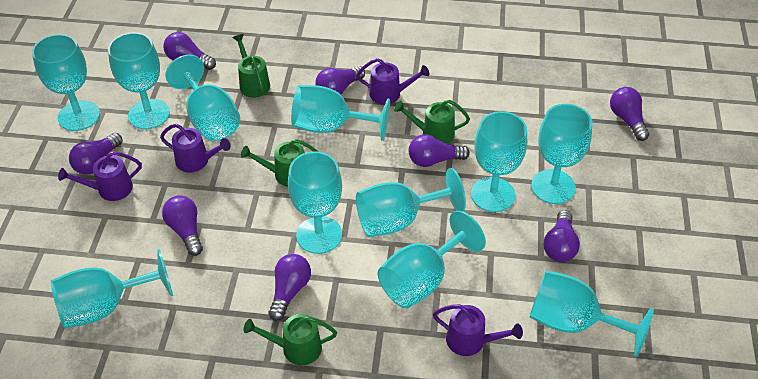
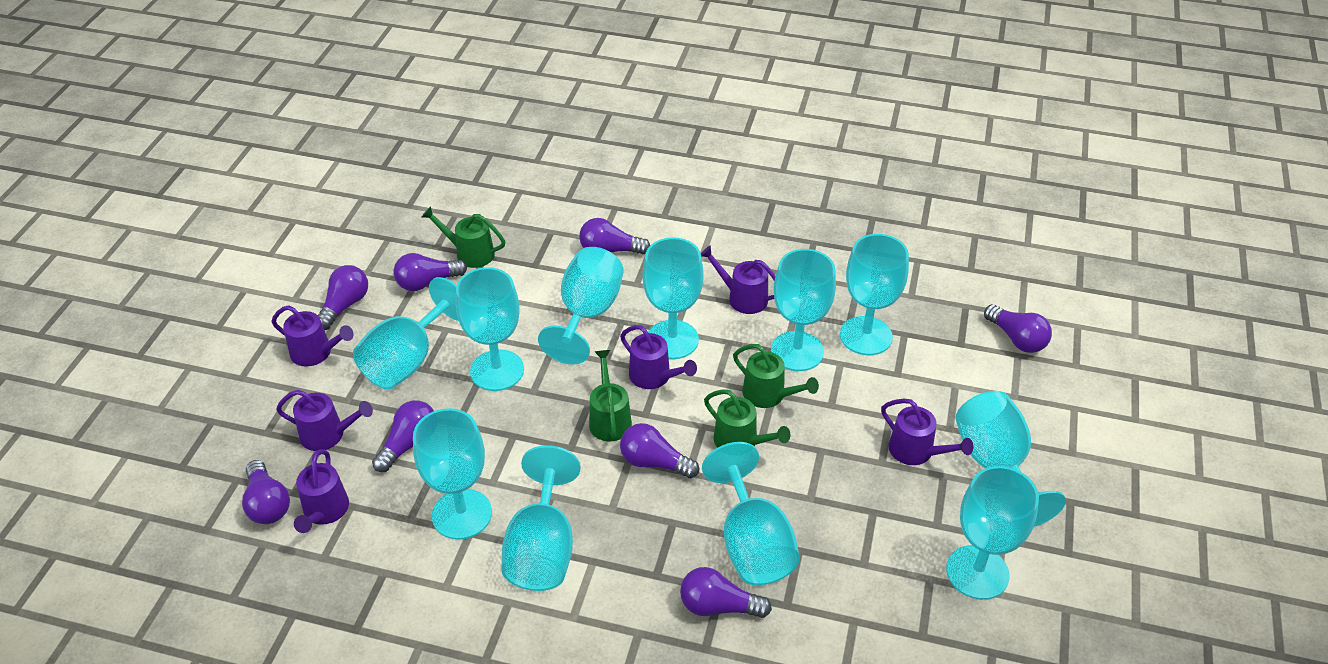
purple watering can: [58,151,142,201] [160,124,231,172] [356,58,429,105] [433,304,523,356] = 4 -> [272,305,354,366] [276,390,373,451] [294,449,349,533] [620,325,697,389] [701,246,776,314] [881,399,973,465] = 6

